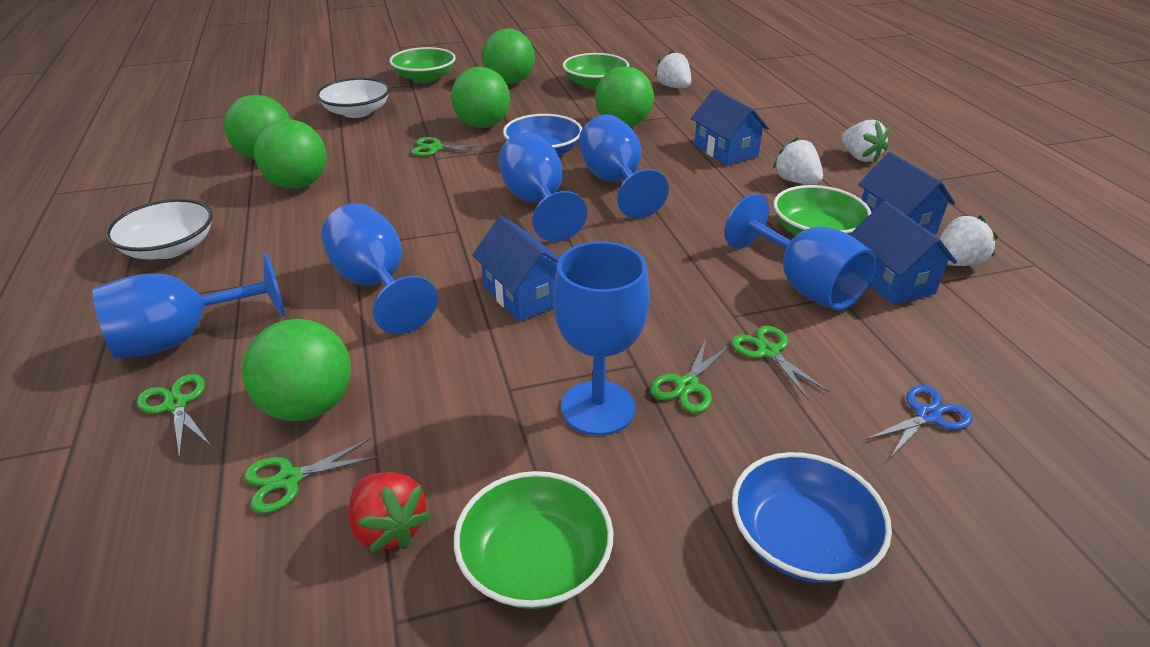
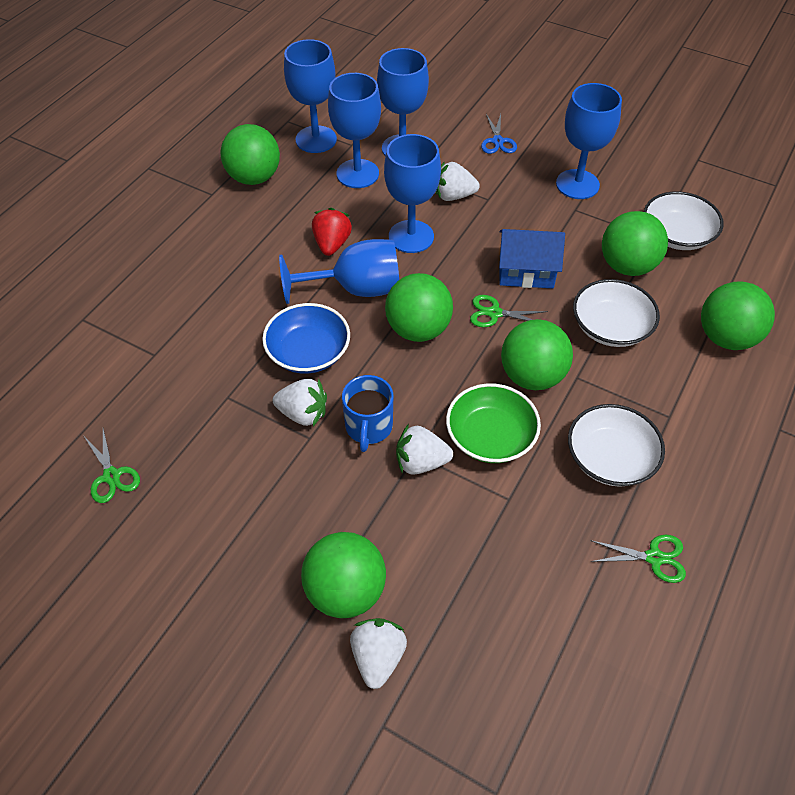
blue bowl: [503,114,582,156] [732,452,892,583] = 2 -> [262,303,350,373] = 1
blue house: [472,216,560,322] [691,89,769,165] [850,201,957,305] [858,152,956,234] = 4 -> [499,229,565,288] = 1
blue mug: none = 0 -> [342,375,393,452] = 1
green bowl: [389,47,456,83] [454,471,614,609] [563,53,629,89] [773,185,871,235] = 4 -> [446,383,541,463] = 1
green scissors: [137,374,211,458] [244,438,379,514] [411,137,486,156] [650,339,730,413] [732,326,830,399] = 5 -> [85,429,140,503] [470,295,548,327] [590,535,686,583] = 3
white bowl: [106,199,213,259] [316,78,390,118] = 2 -> [568,404,665,487] [573,279,660,347] [644,192,724,250] = 3

